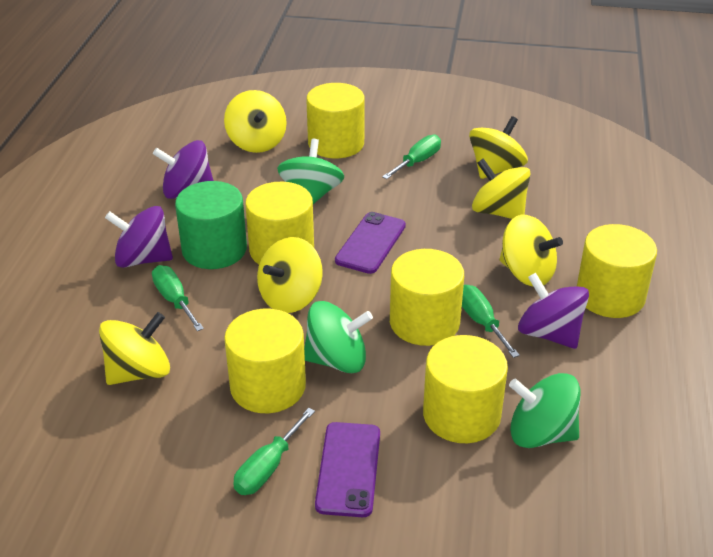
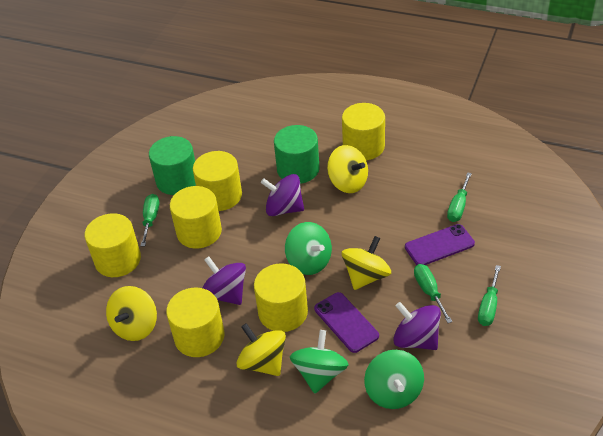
green cylinder: [175,181,247,269] = 1 -> [149,136,196,195] [274,125,320,184] = 2
yellow spinning top: [99,312,170,385] [224,90,287,153] [257,237,323,313] [469,116,528,179] [472,158,531,219] [499,214,563,287] = 6 -> [106,286,157,341] [236,323,286,376] [327,145,368,193] [342,236,391,290] = 4

